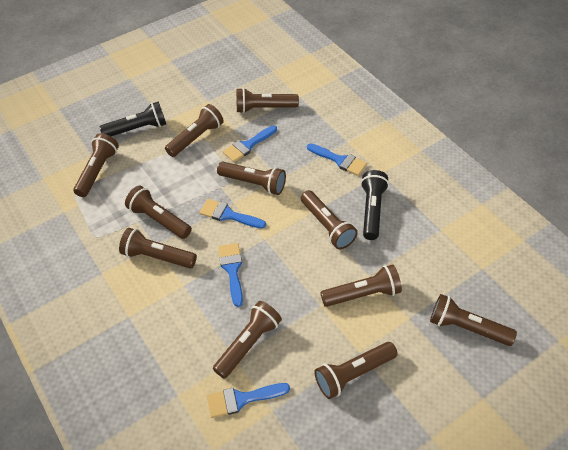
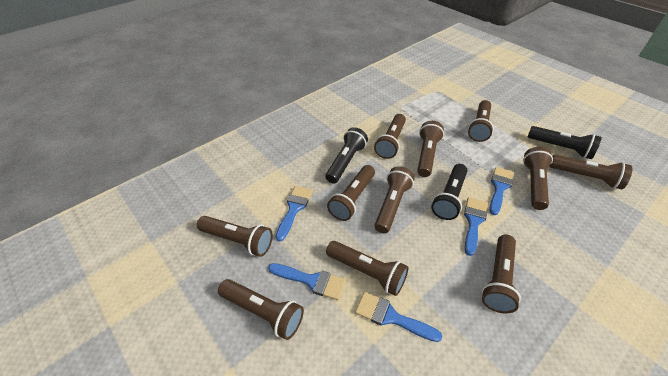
black flashlight: [100,102,166,136] [361,170,389,240] = 2 -> [325,127,368,184] [431,164,467,220] [528,126,602,159] = 3

